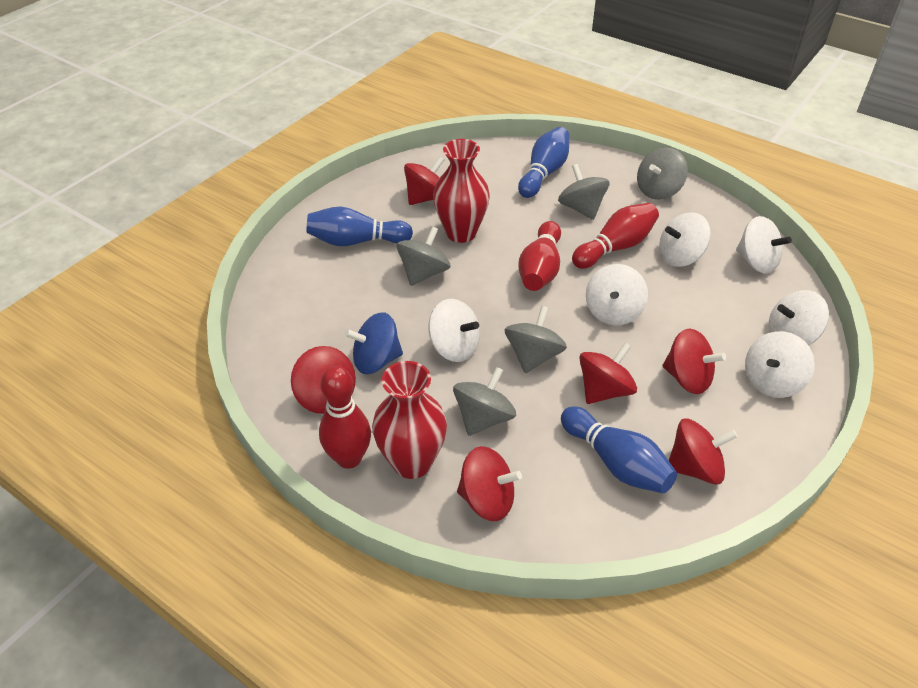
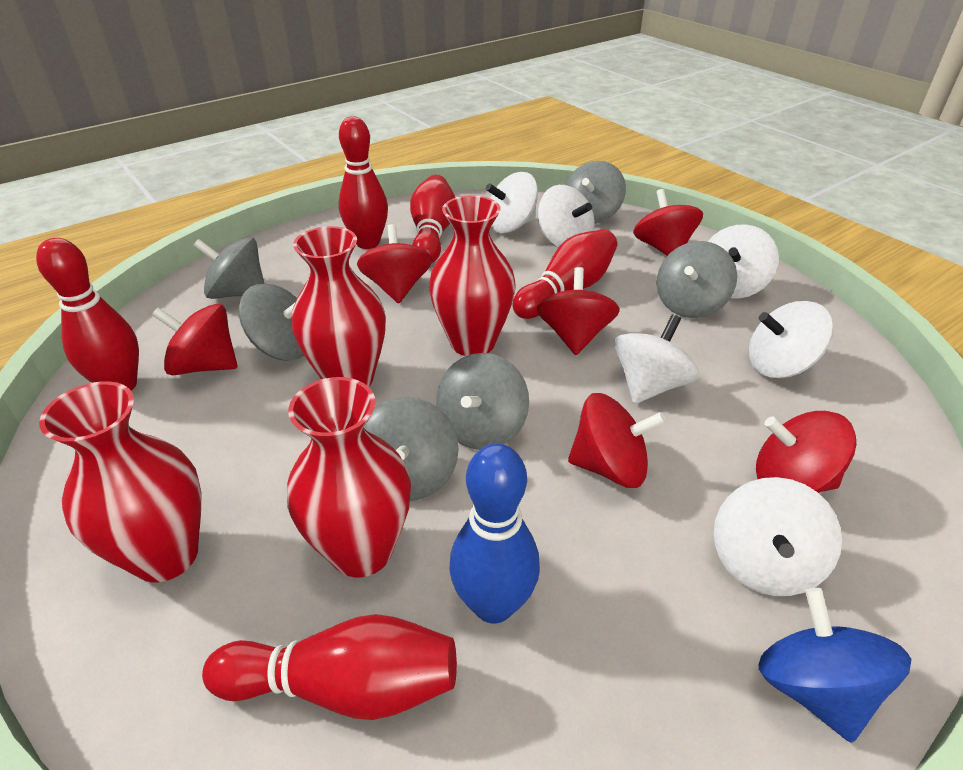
blue bowling pin: [307,207,413,246] [518,127,570,198] [561,406,677,493] = 3 -> [450,443,540,623] = 1
grey spinning top: [396,226,451,286] [453,367,516,436] [505,306,567,373] [558,164,610,220] [637,148,688,200] = 5 -> [193,237,265,299] [239,284,304,361] [364,397,459,501] [436,353,529,450] [565,161,626,224] [657,241,737,318] = 6
red bowling pin: [319,366,371,469] [518,221,561,291] [572,203,659,269] = 3 -> [36,238,139,391] [202,614,457,720] [339,116,388,249] [410,175,455,264] [513,229,617,319] = 5
red vase: [372,361,447,479] [433,139,490,243] = 2 -> [39,381,202,583] [287,377,411,577] [292,226,386,387] [429,195,516,356] = 4

